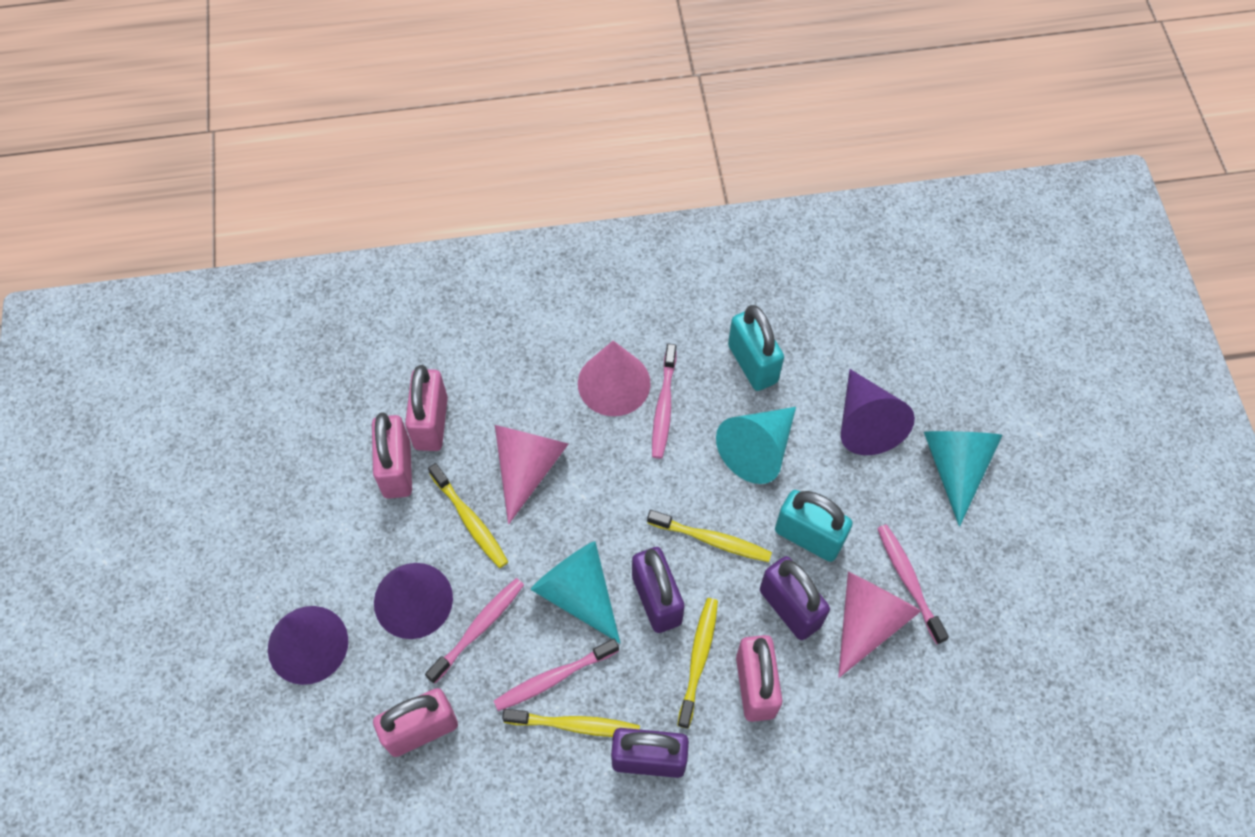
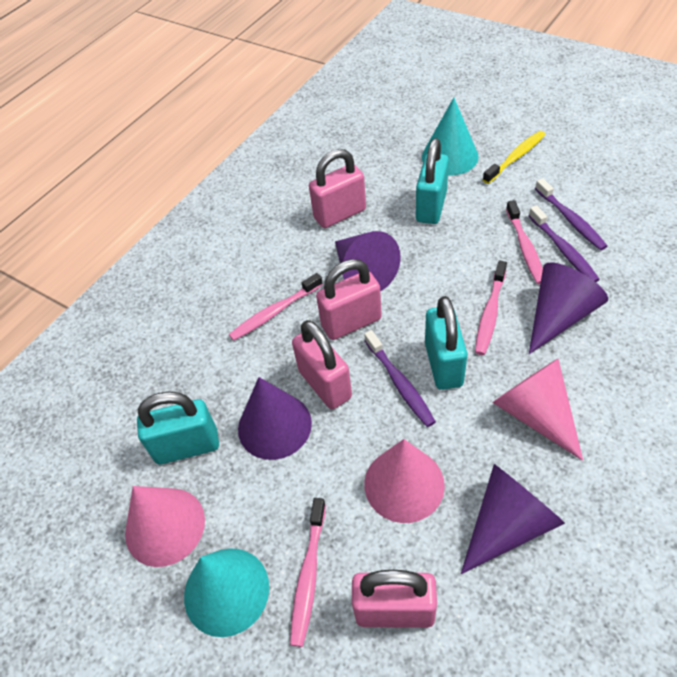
purple cone: [268,606,348,685] [374,563,453,639] [841,369,915,455] = 3 -> [238,377,312,460] [335,231,401,291] [461,464,565,574] [529,262,608,354] = 4
purple padlock: [611,728,689,778] [632,547,685,633] [760,556,830,640] = 3 -> none = 0
purple toothbrush: none = 0 -> [364,330,436,427] [529,205,600,282] [535,178,607,250] = 3
turquoise cone: [531,541,620,643] [716,407,796,484] [924,431,1003,526] = 3 -> [184,548,269,637] [422,98,479,176] = 2
turquoise padlock: [728,305,784,391] [775,490,853,562] = 2 -> [137,392,219,464] [416,138,449,224] [425,296,467,390] = 3
yellow toothbrush: [428,463,508,568] [502,709,640,737] [647,510,772,562] [677,598,718,729] = 4 -> [483,131,545,184] = 1

